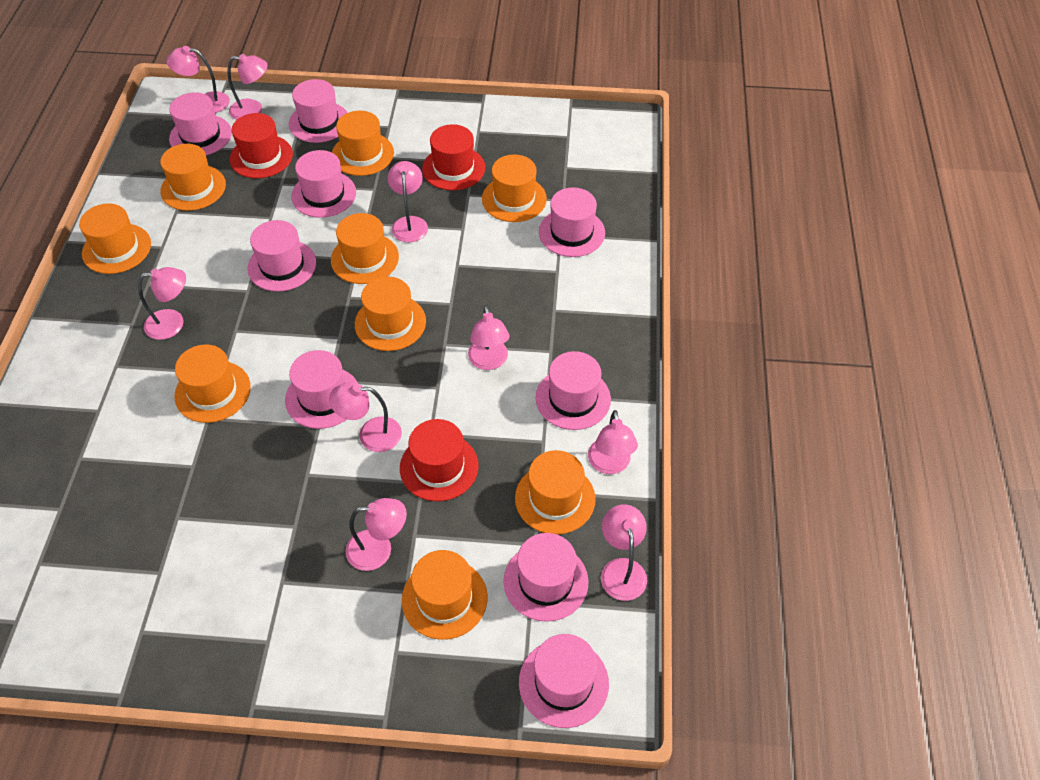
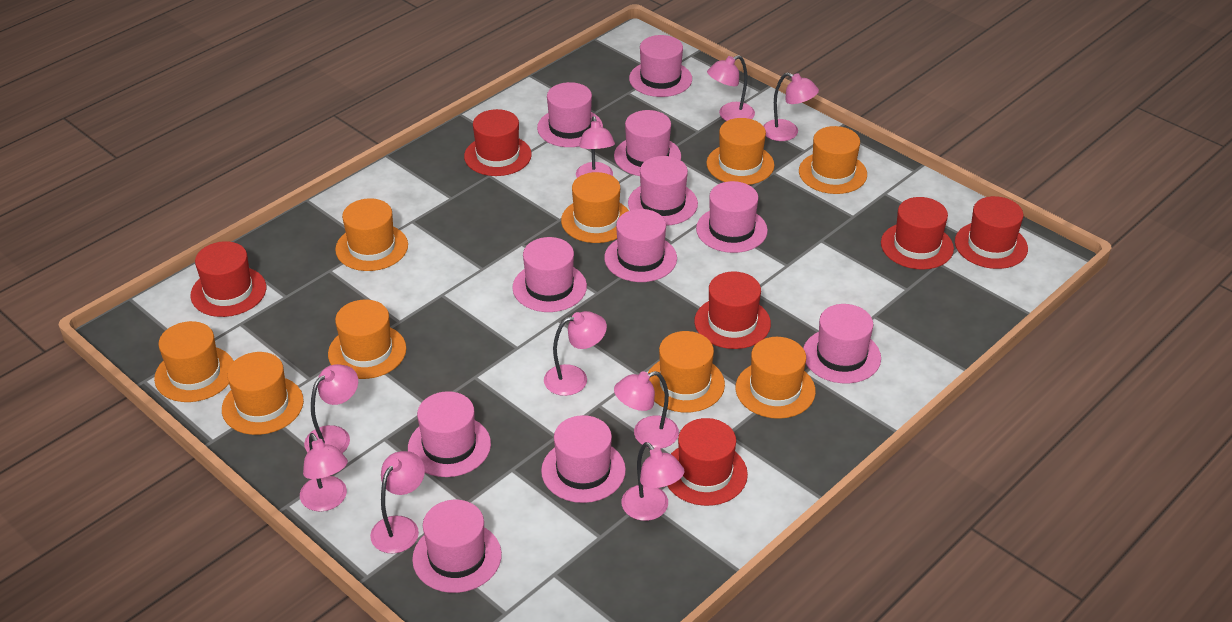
pink hat: [169,92,232,155] [247,220,316,292] [285,350,358,429] [289,79,348,143] [291,150,356,218] [504,533,589,622] [519,634,609,728] [536,351,611,430] [539,187,605,257] = 9 -> [408,391,491,477] [412,500,502,593] [512,237,587,312] [537,82,603,147] [541,415,626,503] [604,209,677,282] [614,110,681,176] [628,156,698,226] [629,35,692,97] [696,181,768,253] [803,304,881,384] = 11
red hat: [230,113,293,178] [400,419,479,501] [422,124,485,191] = 3 -> [190,241,266,317] [464,109,532,176] [668,418,748,506] [694,271,771,349] [881,197,954,270] [955,196,1028,269] = 6

